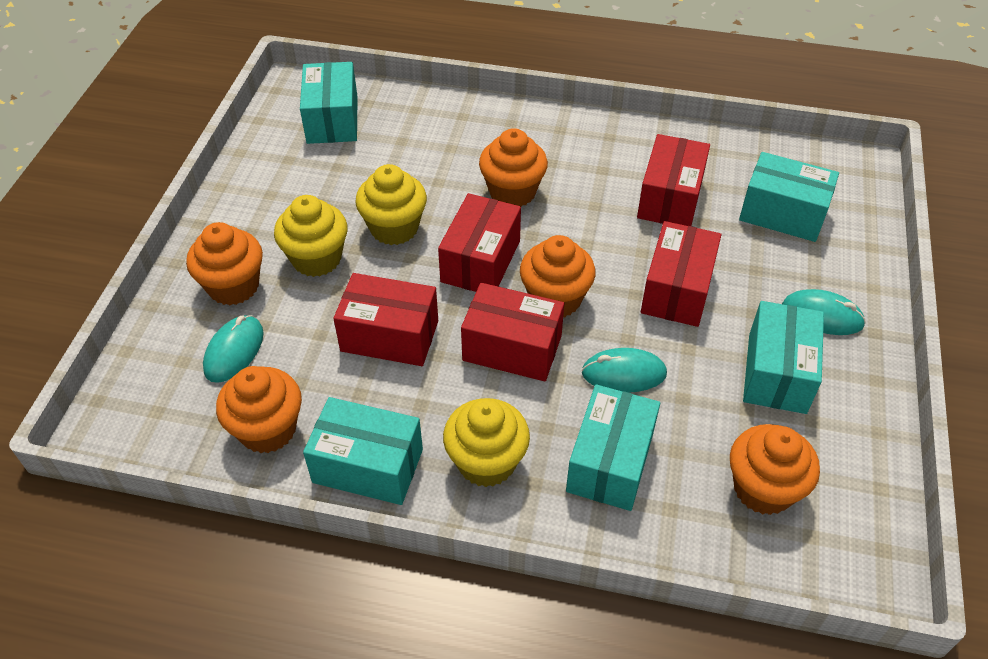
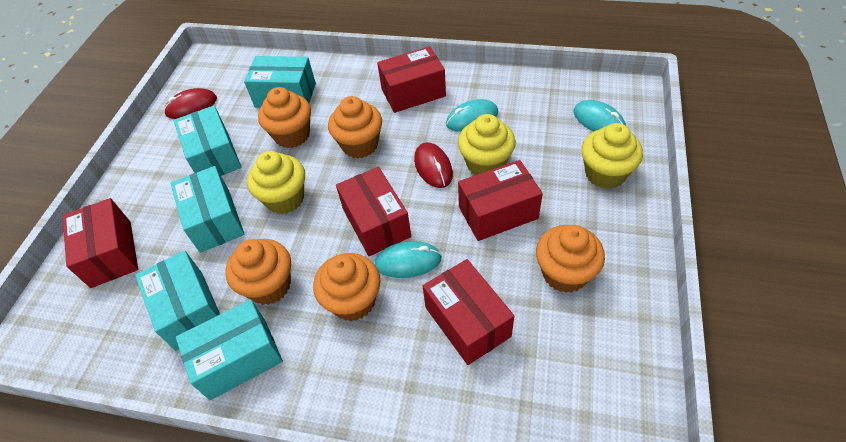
red mouse: none = 0 -> [164,88,217,119] [414,142,453,188] = 2

